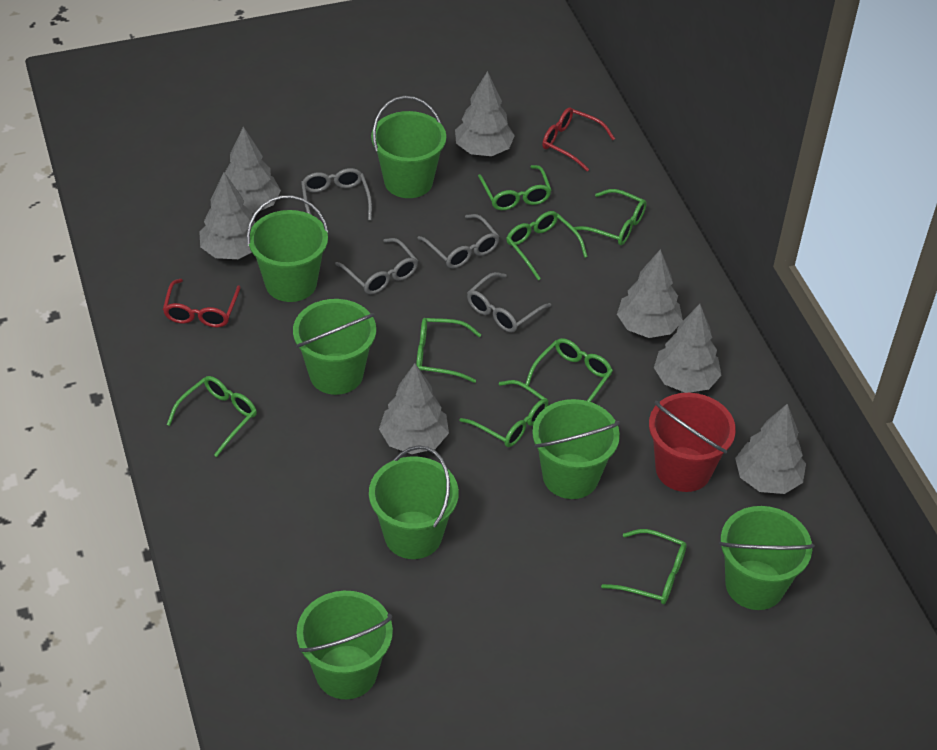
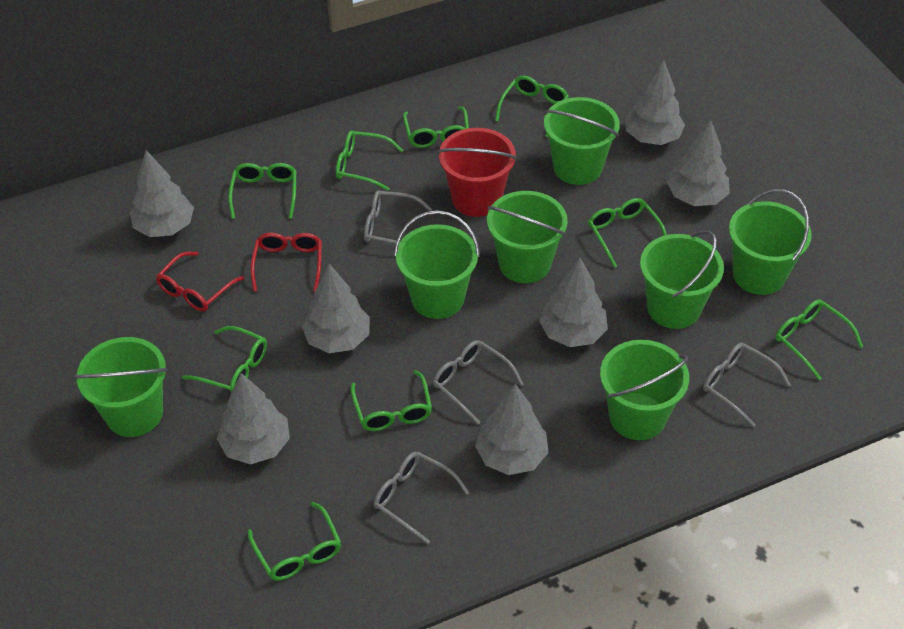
green glasses: [167,376,257,457] [416,318,481,383] [460,380,548,447] [478,165,552,210] [506,211,588,280] [525,338,613,402] [571,189,647,245] [601,529,687,604] = 8 -> [182,326,267,392] [228,163,296,219] [248,502,341,581] [336,131,403,191] [350,370,432,431] [403,107,469,148] [495,76,569,137] [588,198,667,268] [775,299,863,380] = 9

